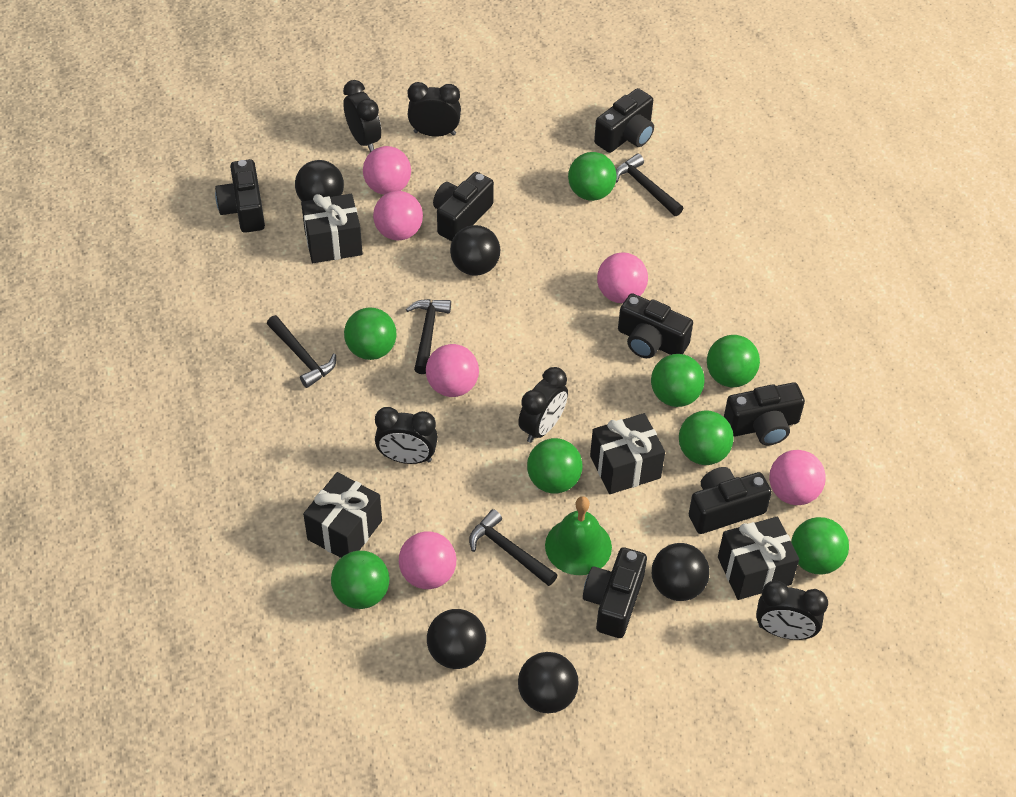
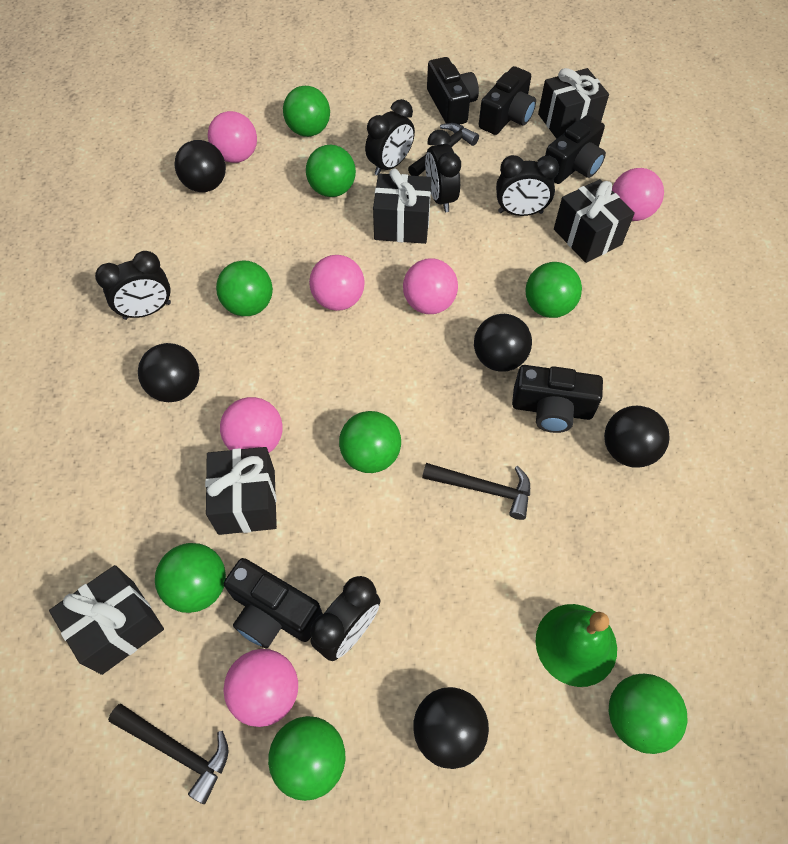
black camera: [215,159,265,233] [433,172,494,241] [583,547,647,638] [594,88,654,153] [618,293,693,358] [689,467,772,534] [724,382,805,445] = 7 -> [224,558,323,648] [427,57,479,125] [479,66,536,135] [512,365,603,433] [545,115,606,184] = 5
black gift: [301,194,363,263] [303,472,382,558] [590,413,665,494] [718,516,799,600] = 4 -> [49,565,164,675] [205,447,277,535] [373,169,432,244] [538,68,609,139] [554,179,635,263] = 5
black hammer: [267,315,336,388] [406,299,451,374] [469,509,558,586] [616,154,683,216] = 4 -> [108,704,229,804] [408,123,479,176] [422,463,530,520] = 3

